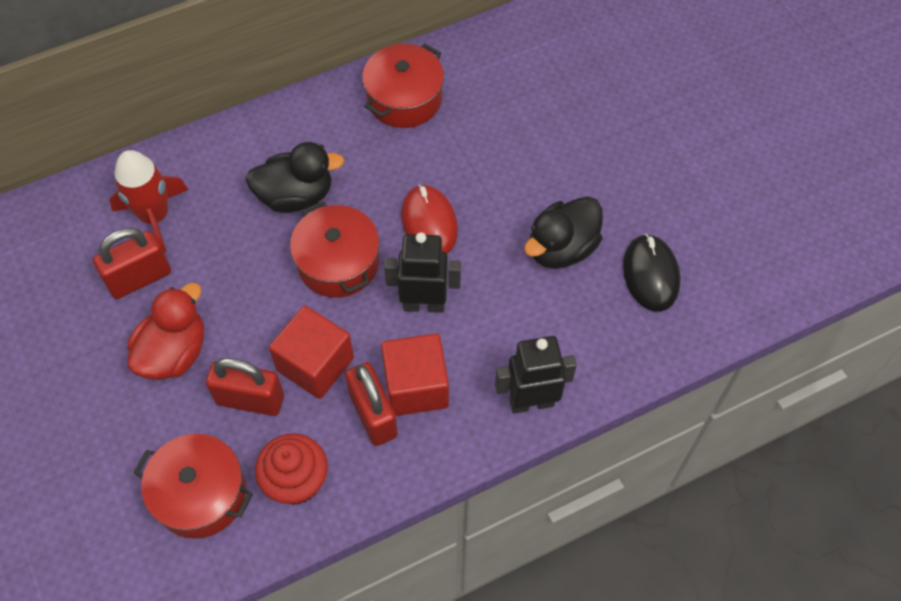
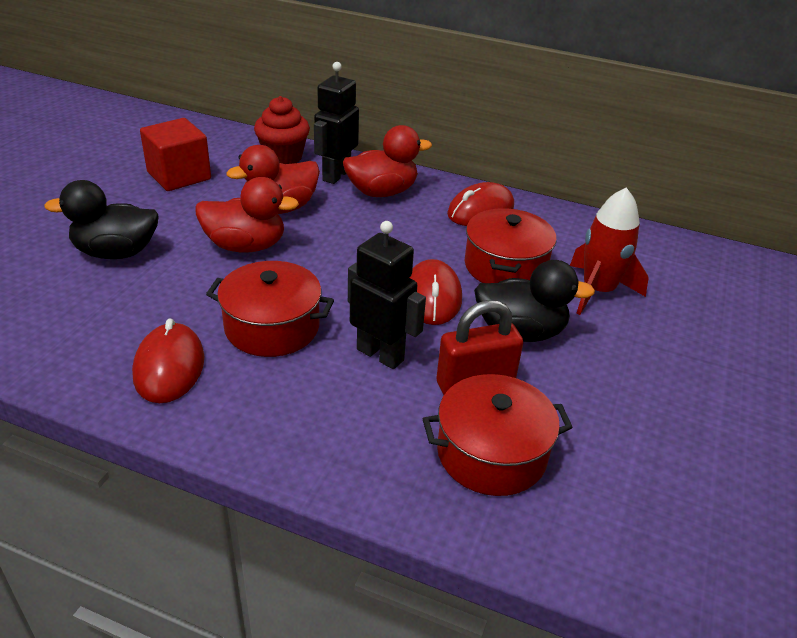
black mouse: [623,234,680,312] = 1 -> none = 0
red cube: [269,305,354,399] [381,334,449,416] = 2 -> [140,118,211,191] = 1
red duck: [127,283,204,380] = 1 -> [195,177,299,253] [227,145,320,214] [343,125,432,197] = 3
red mouse: [401,184,458,254] = 1 -> [132,319,204,403] [410,259,462,325] [447,182,514,226] = 3
red padlock: [93,228,171,299] [206,358,284,416] [345,362,398,446] = 3 -> [436,300,523,395] = 1

